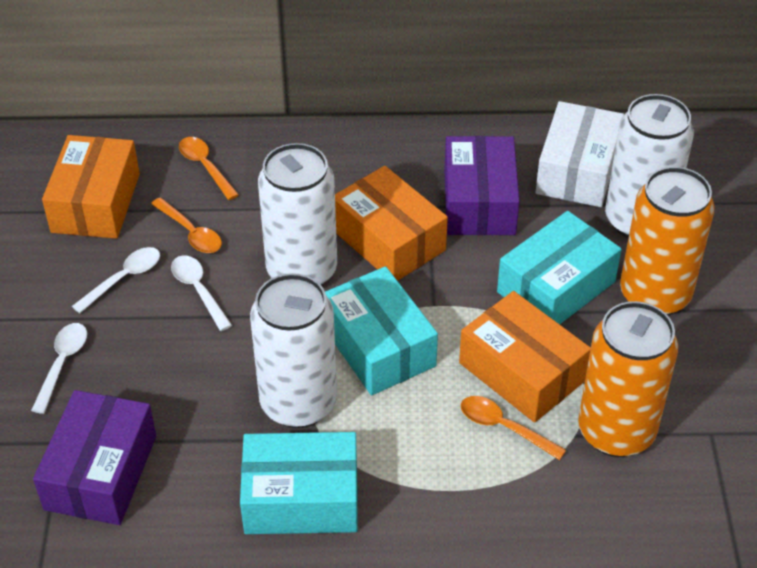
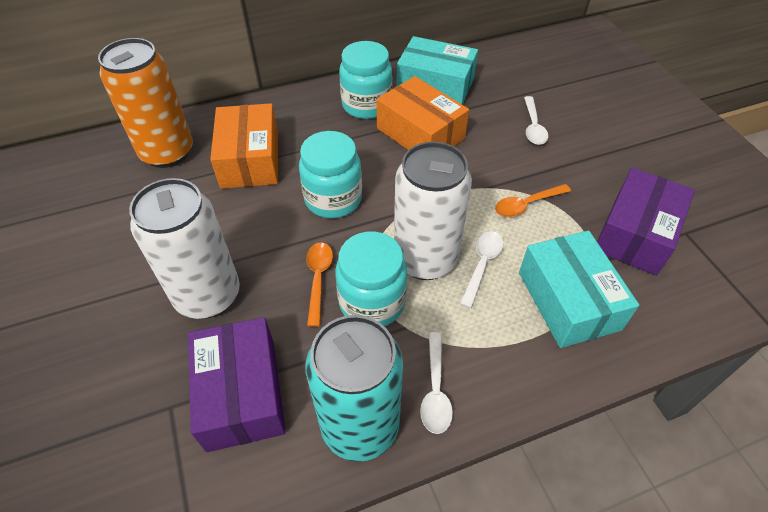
orange box: [42,135,140,239] [335,166,448,281] [459,291,591,423] = 3 -> [210,103,278,189] [377,76,469,150] = 2
orange can: [578,301,678,457] [620,167,715,315] = 2 -> [98,38,193,168] = 1
orange spoon: [151,198,222,253] [179,137,239,200] [461,396,566,460] = 3 -> [306,242,333,327] [495,184,571,217] = 2
turquoise box: [240,432,358,534] [325,266,438,395] [497,211,622,324] = 3 -> [396,36,478,105] [519,231,639,348] = 2
turquoise can: none = 0 -> [306,315,403,462] = 1
turquoise jar: none = 0 -> [299,131,362,218] [335,232,407,326] [339,41,392,119] = 3
white box: [536,101,624,207] = 1 -> none = 0
white can: [250,273,337,428] [258,143,337,286] [605,94,694,238] = 3 -> [129,178,240,319] [394,142,472,280] = 2

